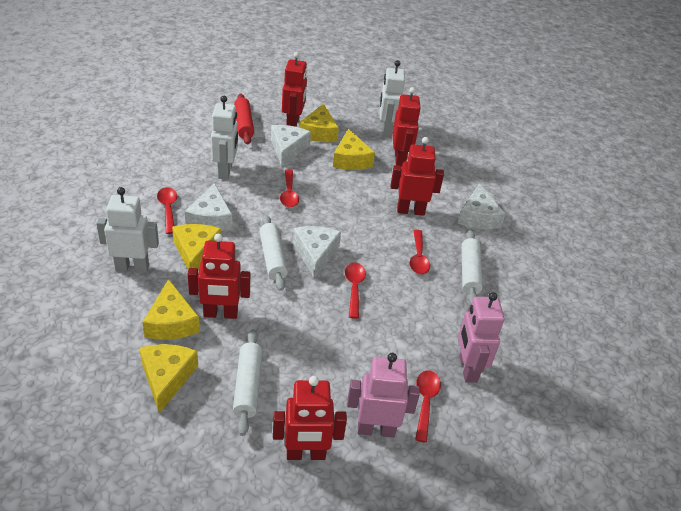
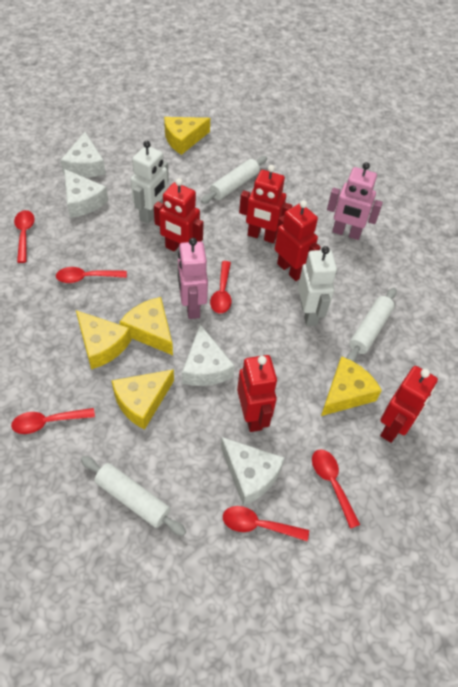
red rolling pin: [234,94,254,144] = 1 -> none = 0
red spoon: [157,187,177,234] [280,169,299,207] [345,263,366,319] [410,230,430,274] [415,370,441,443] = 5 -> [11,408,95,434] [14,210,35,263] [56,267,127,283] [210,261,231,314] [223,506,309,541] [312,449,360,529] = 6
white robot: [96,187,159,273] [211,96,238,179] [380,60,405,138] = 3 -> [130,141,169,224] [298,246,337,326] = 2

